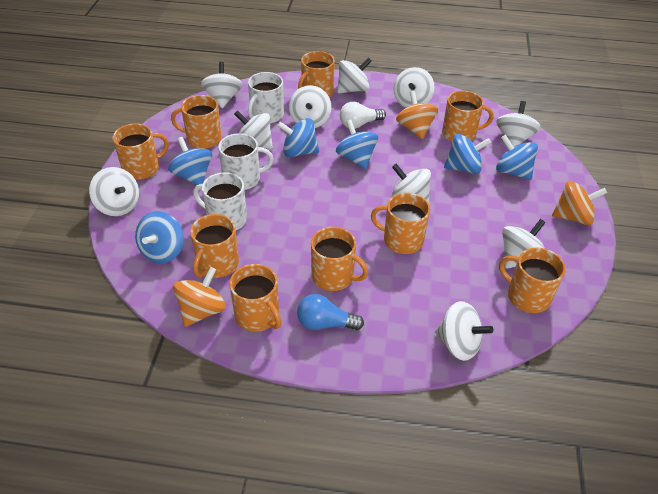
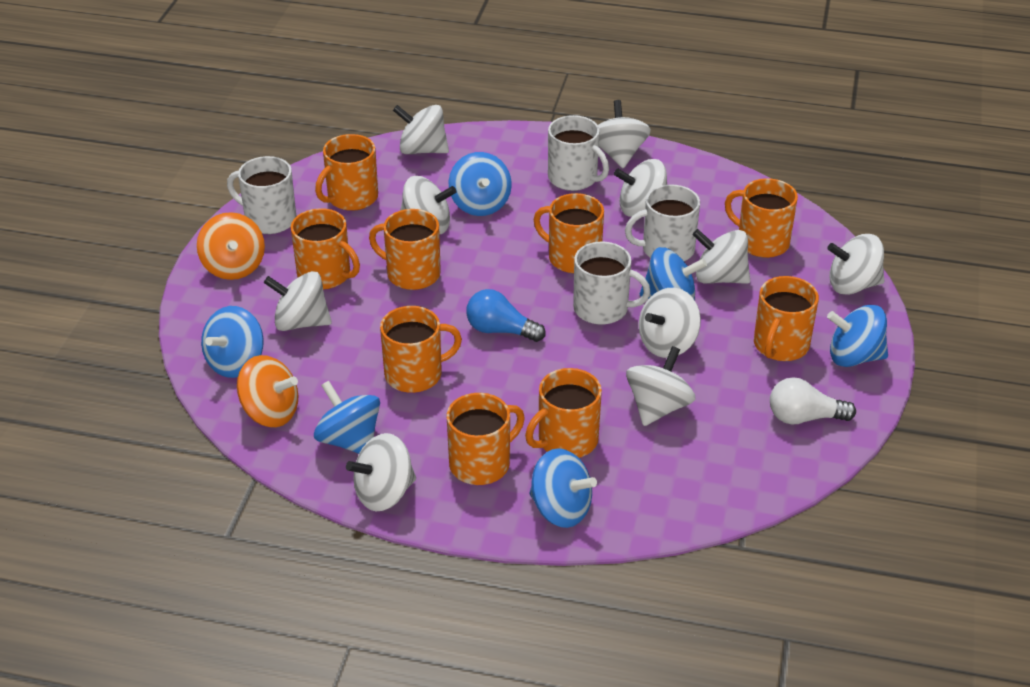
orange spinning top: [173,267,226,327] [396,91,438,139] [552,181,607,225] = 3 -> [197,212,265,280] [237,355,298,427] = 2
white mug: [193,172,247,230] [218,133,274,190] [248,72,284,123] = 3 -> [227,156,296,234] [548,115,609,191] [573,242,650,325] [625,184,700,261] = 4

